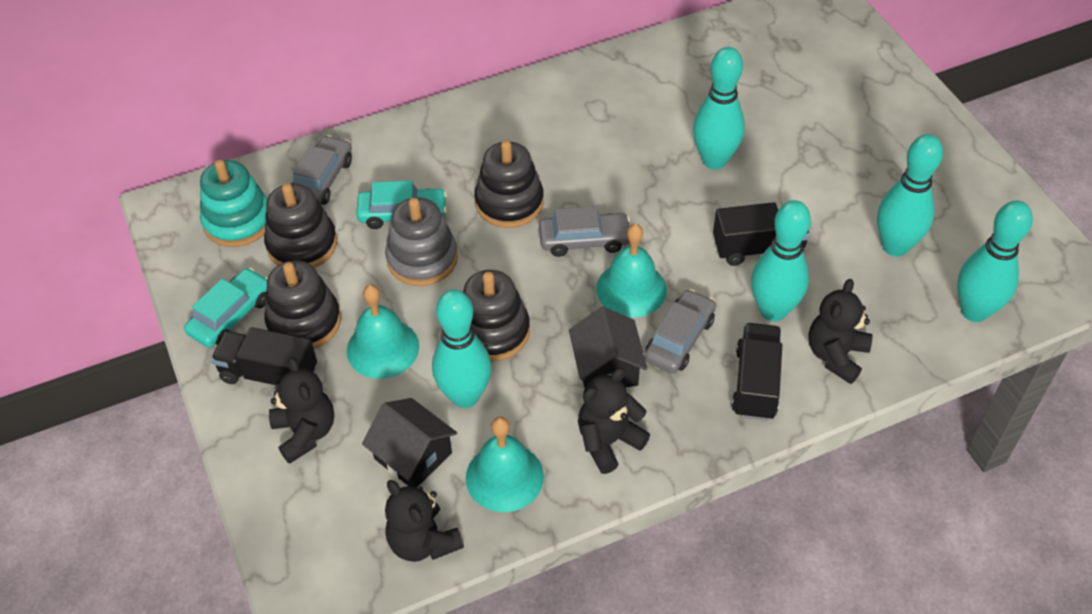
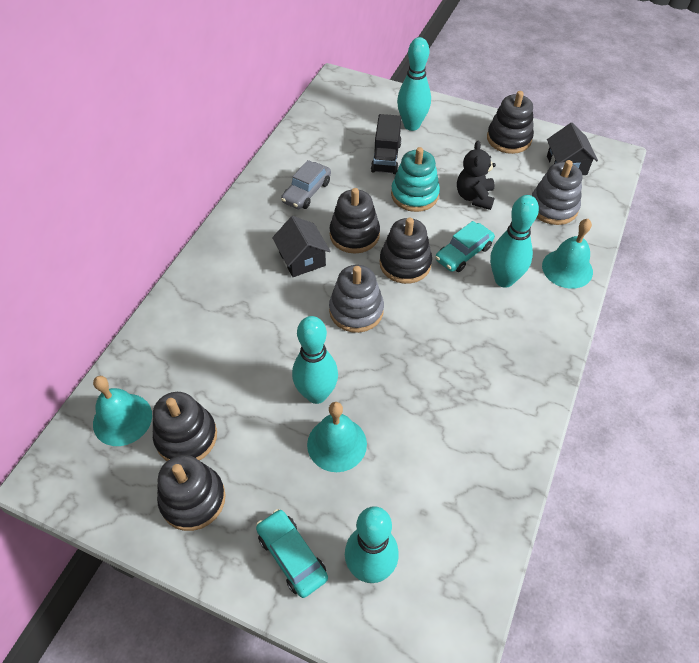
black stacking toy: [264,183,337,268] [264,260,341,349] [463,270,530,361] [474,140,544,228] = 4 -> [153,392,217,461] [157,455,226,531] [329,188,380,253] [380,218,432,284] [487,91,534,154] = 5
black teddy bear: [269,357,334,464] [385,480,464,562] [578,368,650,474] [808,279,872,384] = 4 -> [457,141,496,210] = 1
black truck: [211,327,317,385] [713,202,810,266] [731,323,782,421] = 3 -> [371,114,402,174] = 1
grey car: [293,135,352,205] [539,206,630,257] [644,289,716,373] = 3 -> [281,160,331,209] = 1
grey stacking toy: [385,197,458,286] = 1 -> [329,265,384,333] [532,160,582,225] = 2
turquoise bowling pin: [432,289,492,408] [693,47,745,169] [751,200,811,321] [877,134,943,256] [957,201,1033,322] = 5 -> [292,316,338,404] [345,506,399,583] [397,37,431,131] [490,195,539,288] = 4

